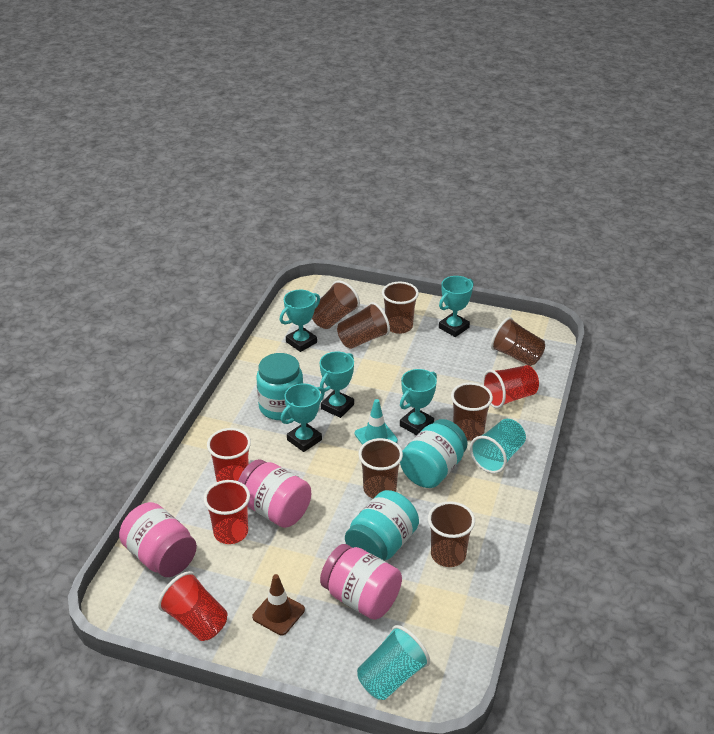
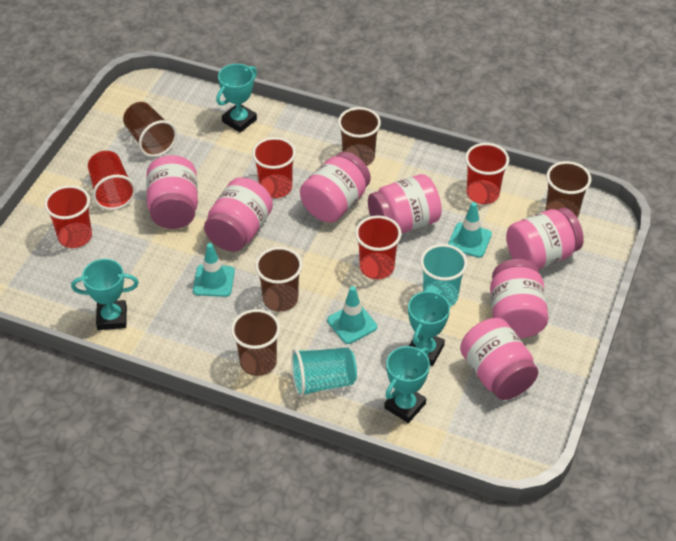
brown cup: [312,281,360,329] [337,302,390,349] [359,438,403,499] [382,282,419,334] [428,501,475,567] [451,382,493,441] [491,317,545,366] = 7 -> [123,102,177,157] [231,309,280,376] [255,247,303,312] [338,107,381,166] [546,161,591,218] = 5
brown traffic cone: [252,574,305,635] = 1 -> none = 0
pink jar: [119,502,197,577] [238,459,311,528] [320,544,402,620] = 3 -> [146,155,198,229] [204,177,273,252] [300,152,371,223] [368,174,442,234] [460,318,538,400] [490,259,549,338] [506,208,584,269] = 7
red cup: [158,571,227,641] [204,480,250,544] [207,428,251,482] [482,365,539,408] = 4 -> [44,185,92,248] [88,151,136,210] [252,137,296,198] [355,216,401,279] [465,143,509,204] = 5
turquoise jar: [256,353,303,420] [345,490,419,561] [400,419,468,488] = 3 -> none = 0
turquoise traffic cone: [355,399,398,445] = 1 -> [193,243,235,297] [327,286,377,344] [448,202,492,258] = 3
turquoise trophy: [279,290,320,352] [281,383,325,452] [320,351,354,418] [400,369,437,435] [439,276,473,337] = 5 -> [71,259,139,330] [216,64,257,133] [384,346,430,423] [408,290,450,366] = 4

